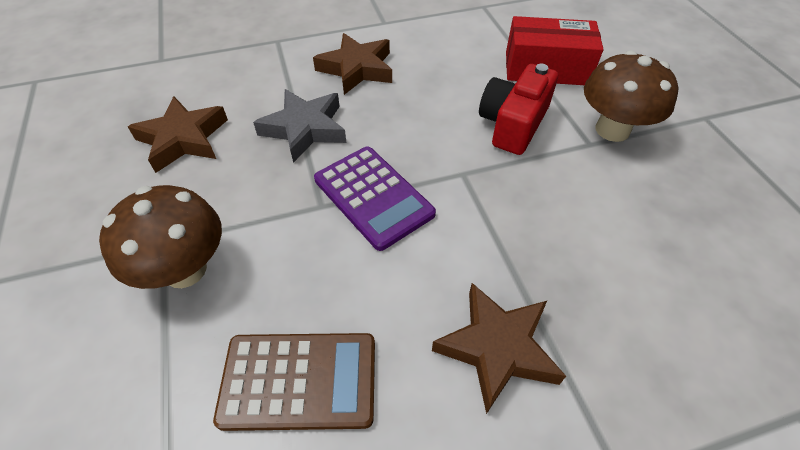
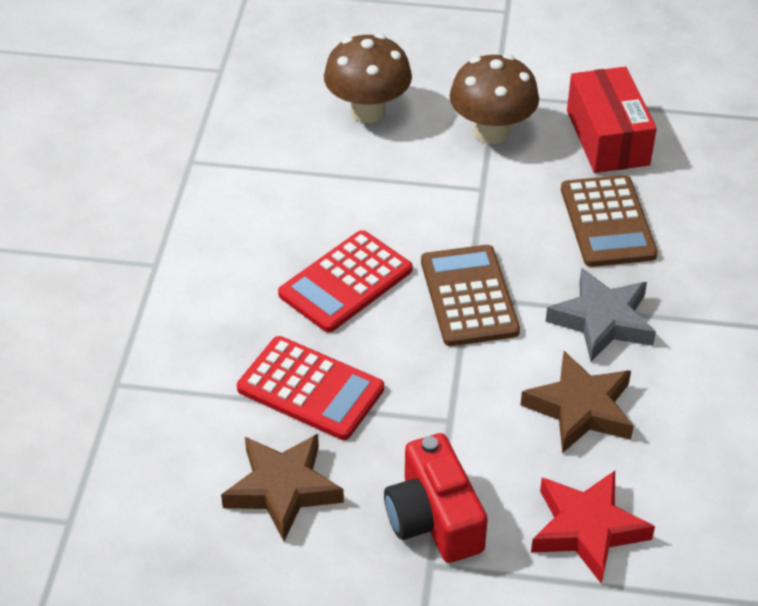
brown calculator: [213,333,375,431] = 1 -> [421,245,520,346] [561,175,658,267] = 2
brown star: [128,96,228,173] [313,33,392,95] [432,283,566,414] = 3 -> [221,434,344,541] [521,351,634,453] = 2
purple calculator: [314,147,436,251] = 1 -> none = 0
red calculator: none = 0 -> [237,336,384,440] [278,230,412,332] = 2
red star: none = 0 -> [531,471,655,584] = 1

